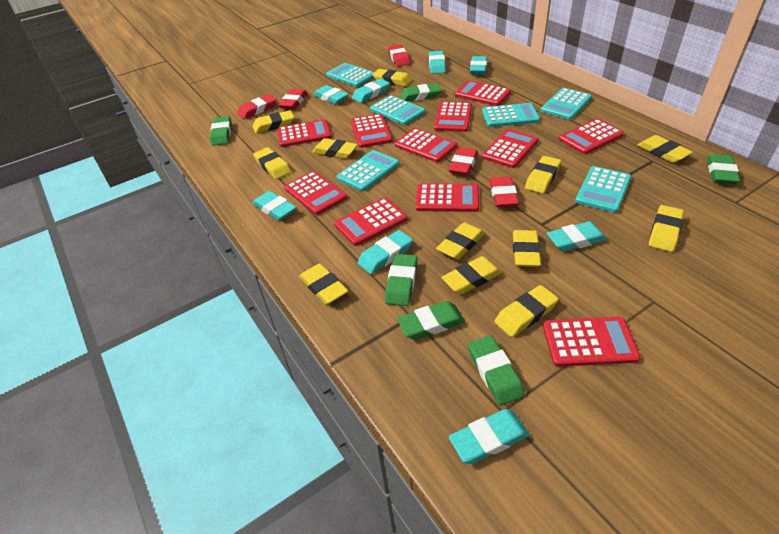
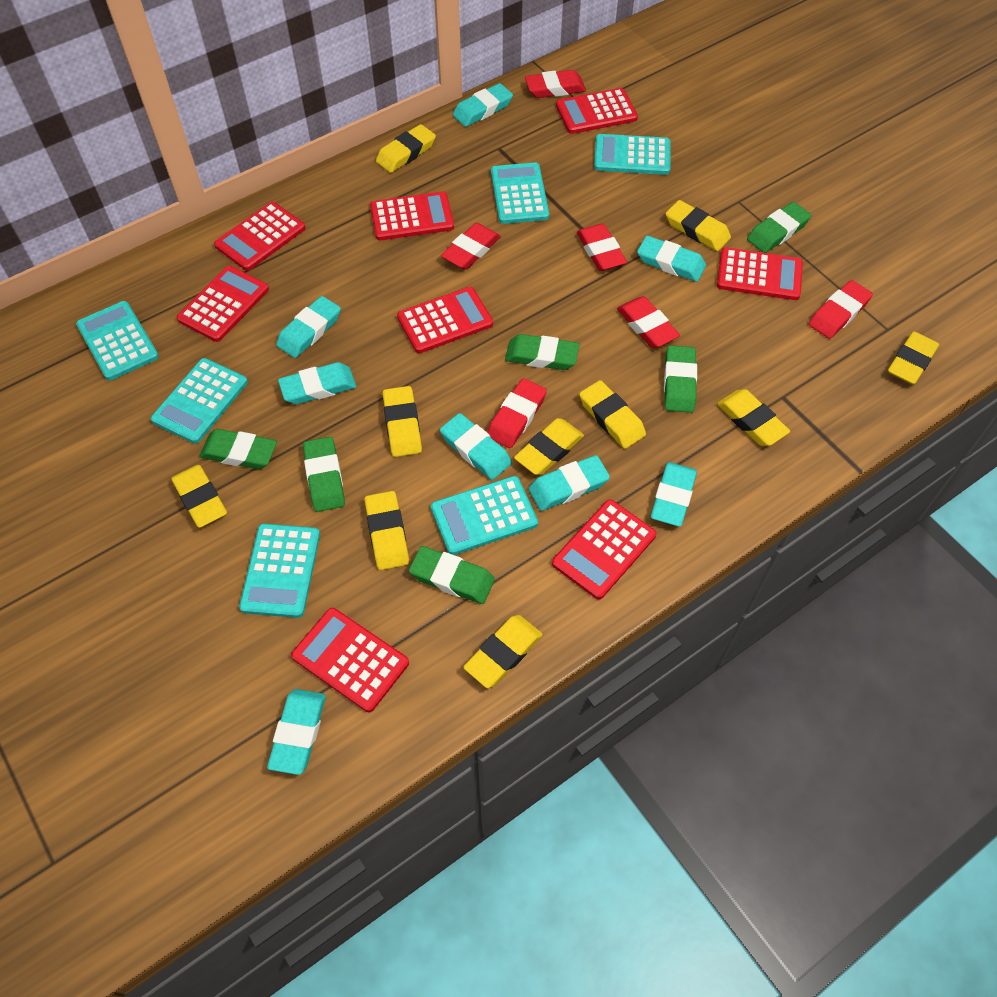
red calculator: [277,119,331,147] [284,171,347,215] [334,198,408,246] [351,114,392,148] [395,128,457,162] [416,183,479,212] [434,102,472,132] [455,80,511,106] [482,129,538,168] [543,317,640,367] [559,119,624,154] = 11 -> [177,266,269,342] [214,202,306,271] [291,608,409,712] [370,191,454,240] [397,287,493,353] [552,499,657,600] [556,88,638,134] [717,247,803,300] = 8
red eraser: [237,94,277,119] [278,89,308,110] [388,45,410,67] [449,147,478,176] [490,176,519,207] = 5 -> [441,223,501,270] [487,378,547,448] [525,70,586,98] [577,223,627,271] [617,296,680,348] [808,280,873,339] = 6
yellow eraser: [253,110,294,133] [253,147,291,179] [299,263,348,305] [312,138,358,159] [372,69,412,86] [436,222,485,260] [441,256,502,294] [494,285,559,337] [513,230,541,267] [525,156,561,194] [637,135,693,163] [649,205,684,252] = 12 -> [171,465,227,528] [365,491,409,570] [376,124,436,173] [383,386,422,457] [463,615,542,688] [514,418,584,475] [579,380,646,449] [666,200,731,251] [717,389,790,446] [888,331,939,385] = 10

